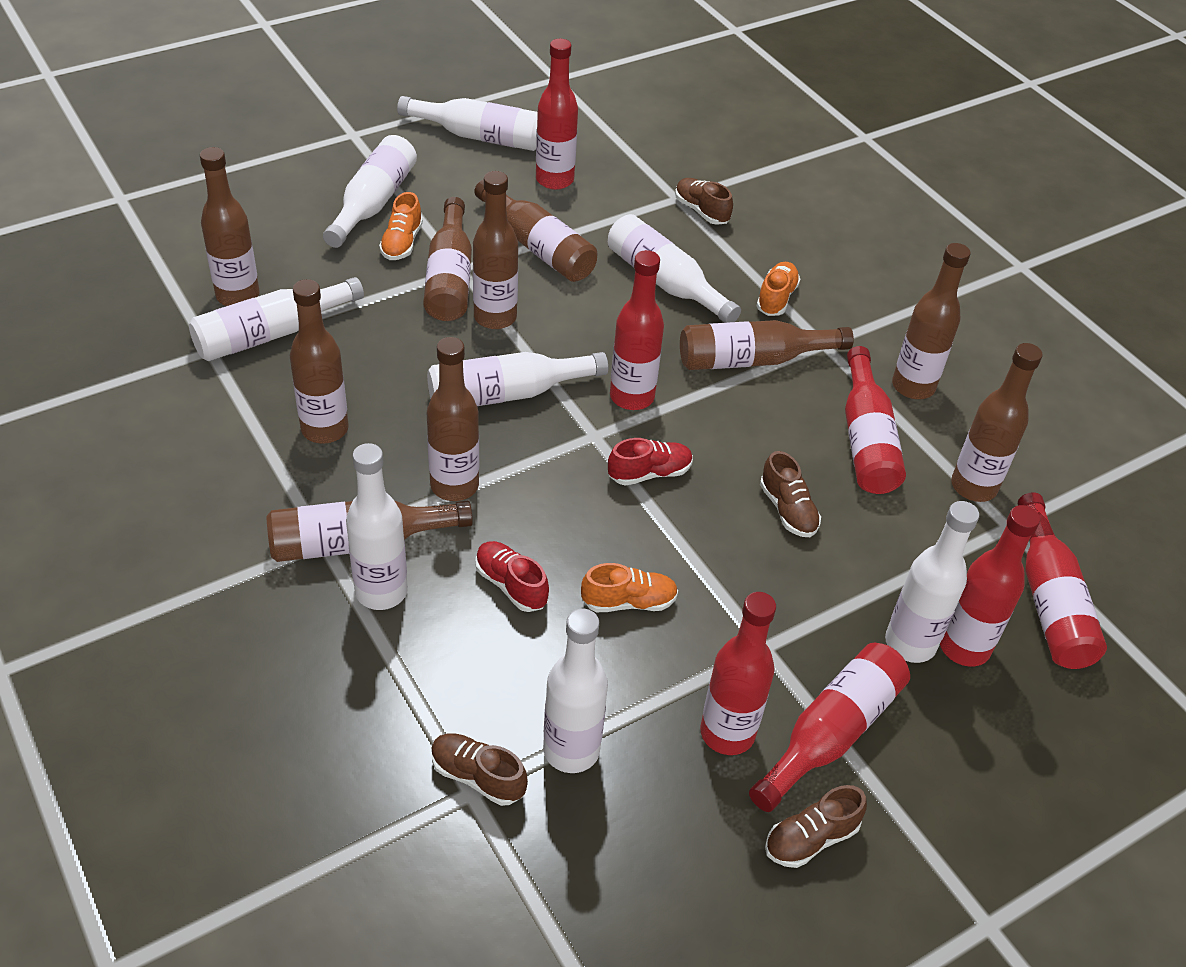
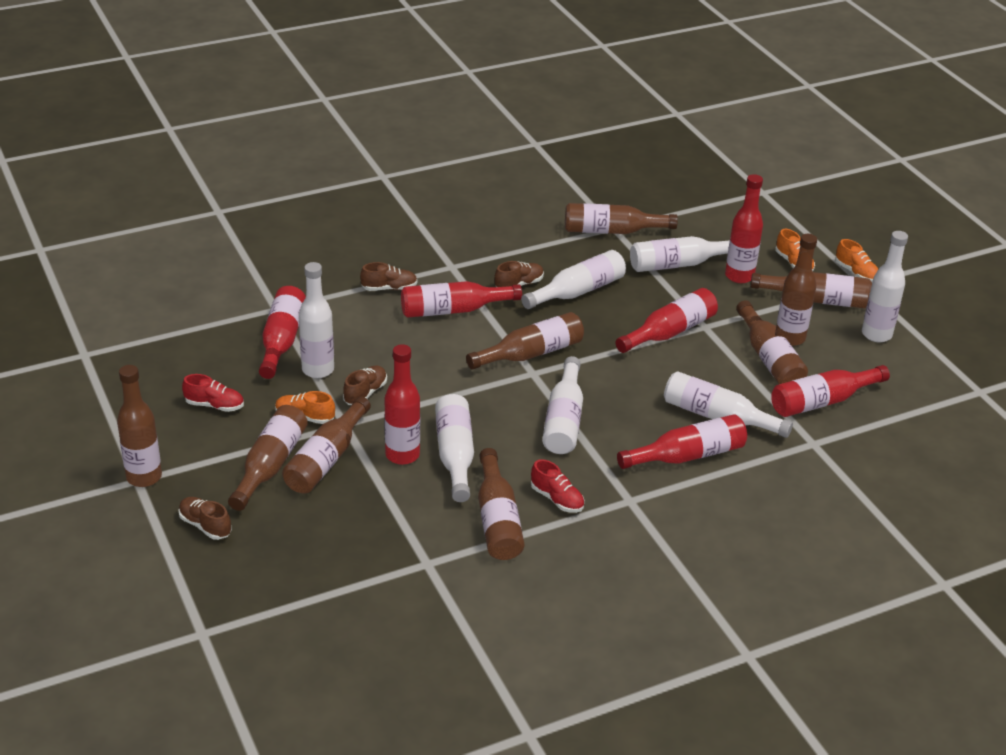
brown bottle: [200,147,260,306] [267,501,473,562] [290,279,349,444] [423,197,472,321] [427,337,479,501] [473,171,518,329] [474,179,597,282] [680,320,854,370] [892,243,971,399] [951,343,1043,502] = 10 -> [117,365,162,487] [228,405,308,511] [282,397,371,494] [466,312,584,370] [478,448,524,560] [565,203,678,234] [736,300,808,384] [751,272,872,308] [776,234,817,346] = 9
white bottle: [189,277,364,361] [323,135,417,248] [346,443,408,610] [397,96,538,151] [427,352,608,406] [543,608,608,773] [608,214,741,323] [885,501,979,663] = 8 -> [299,262,334,378] [435,394,474,502] [521,250,626,309] [542,356,583,454] [630,236,730,272] [664,371,793,438] [862,231,908,342] = 7

